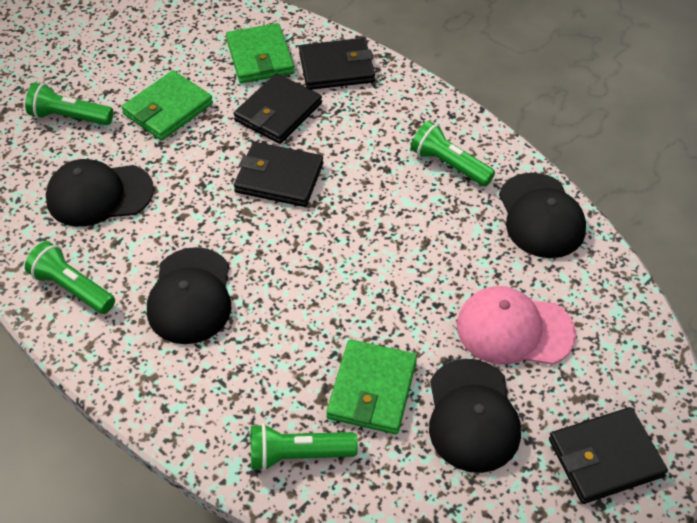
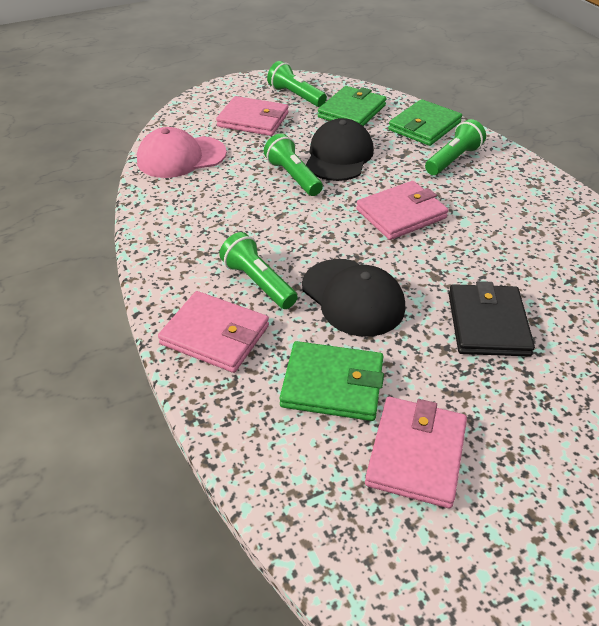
black cap: [46,159,154,227] [147,247,231,344] [429,359,521,473] [499,173,586,258] = 4 -> [302,259,405,337] [306,118,374,181] = 2
black wallet: [233,73,322,144] [234,142,323,207] [299,38,375,90] [549,407,668,504] = 4 -> [449,281,535,356] = 1
pink wallet: none = 0 -> [158,291,269,373] [216,96,289,136] [356,181,449,240] [365,397,467,508] = 4

